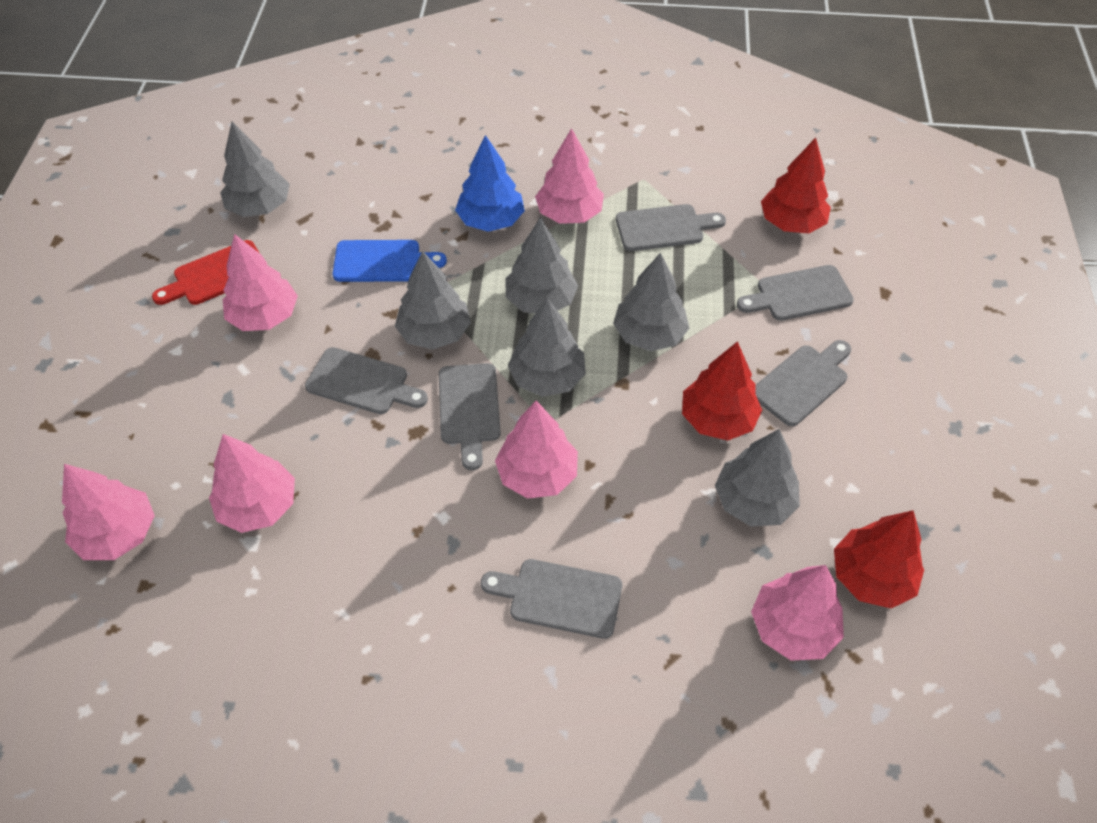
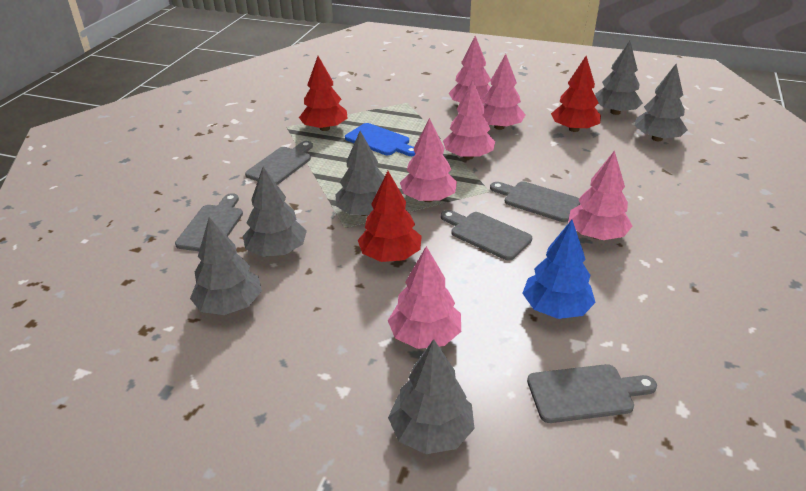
grey cutting board: [305,347,428,414] [439,363,501,470] [481,559,622,639] [616,204,726,251] [737,265,854,321] [755,340,851,426] = 6 -> [175,193,243,251] [245,141,313,185] [441,210,532,260] [490,181,580,222] [527,364,657,423] = 5
red cutting board: [152,240,259,305] = 1 -> none = 0

